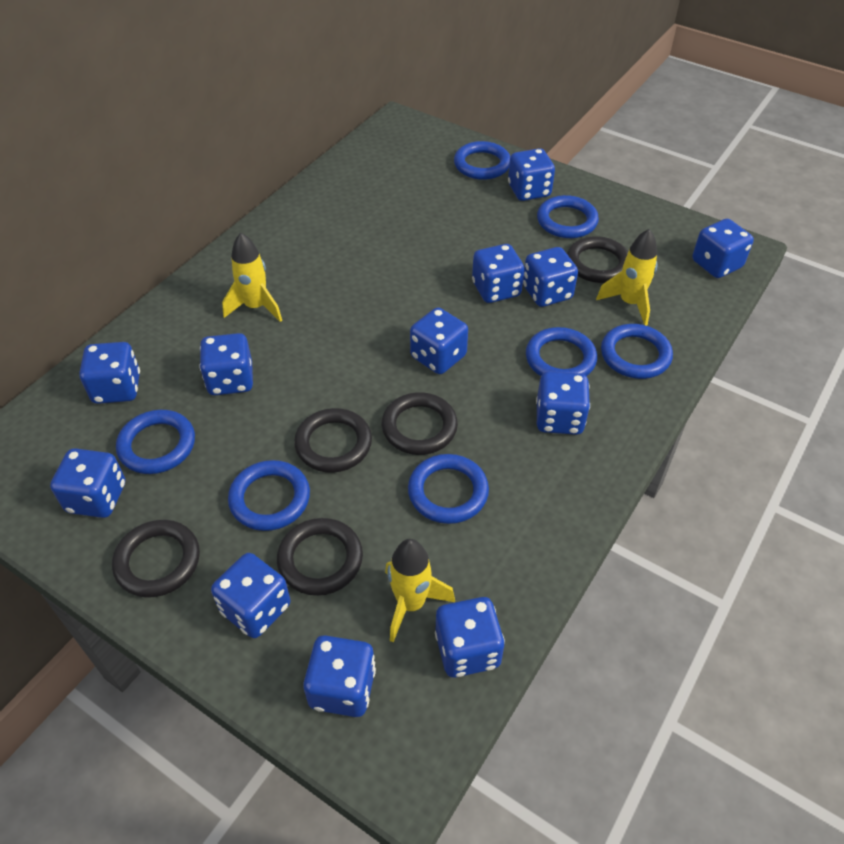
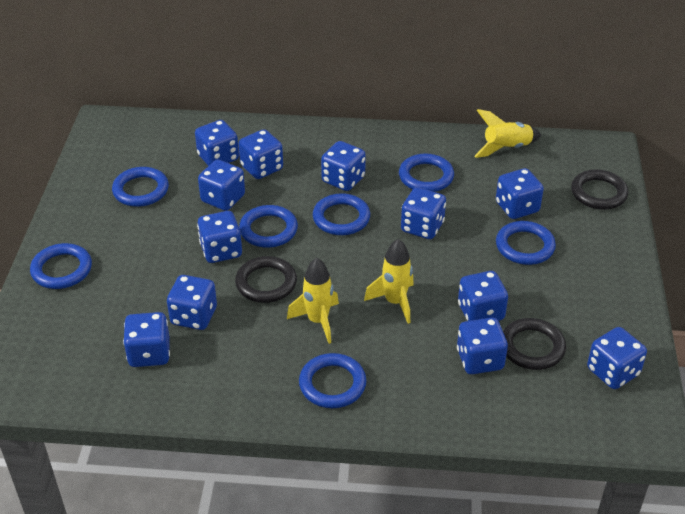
black ring: [112,520,200,598] [277,518,363,596] [294,408,372,473] [381,392,458,455] [567,236,628,283] = 5 -> [235,256,297,303] [503,318,566,370] [571,169,628,210] = 3

